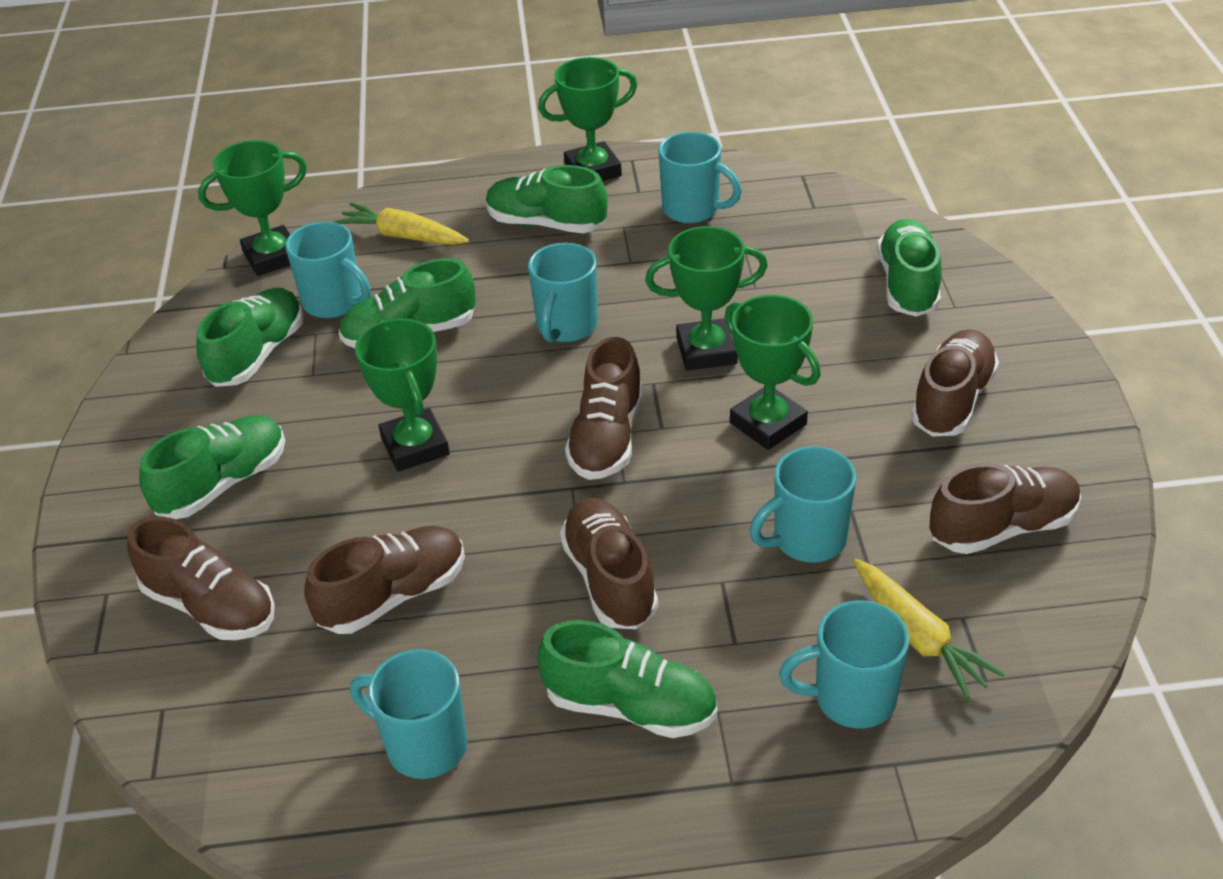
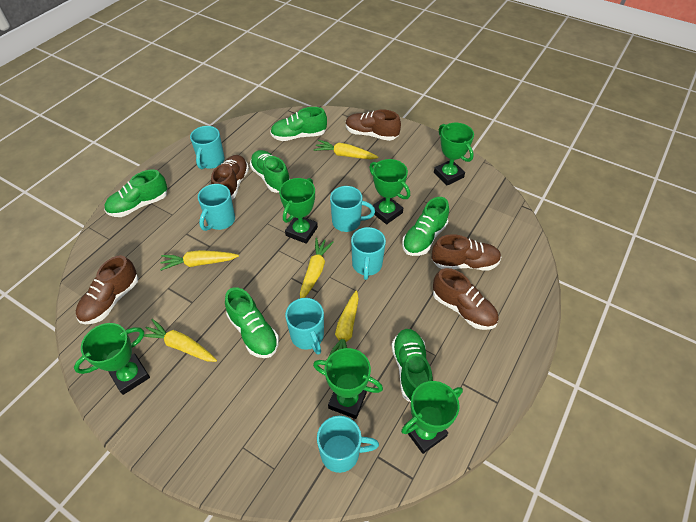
brown shoe: [127,516,275,640] [304,526,465,634] [560,498,658,629] [565,337,643,480] [911,329,999,437] [930,463,1081,554] = 6 -> [76,255,138,324] [211,155,249,199] [346,109,401,141] [432,234,501,271] [433,268,498,330] = 5
green trophy: [198,140,307,276] [355,318,450,472] [538,57,637,181] [645,226,768,371] [725,295,821,450] = 5 -> [74,323,150,395] [279,178,318,244] [313,348,383,419] [369,159,410,224] [401,381,463,454] [434,123,474,185] = 6
yellow carrot: [334,203,469,245] [853,559,1005,699] = 2 -> [144,319,217,362] [160,250,239,271] [300,238,334,298] [314,140,378,159] [326,290,359,361] = 5

